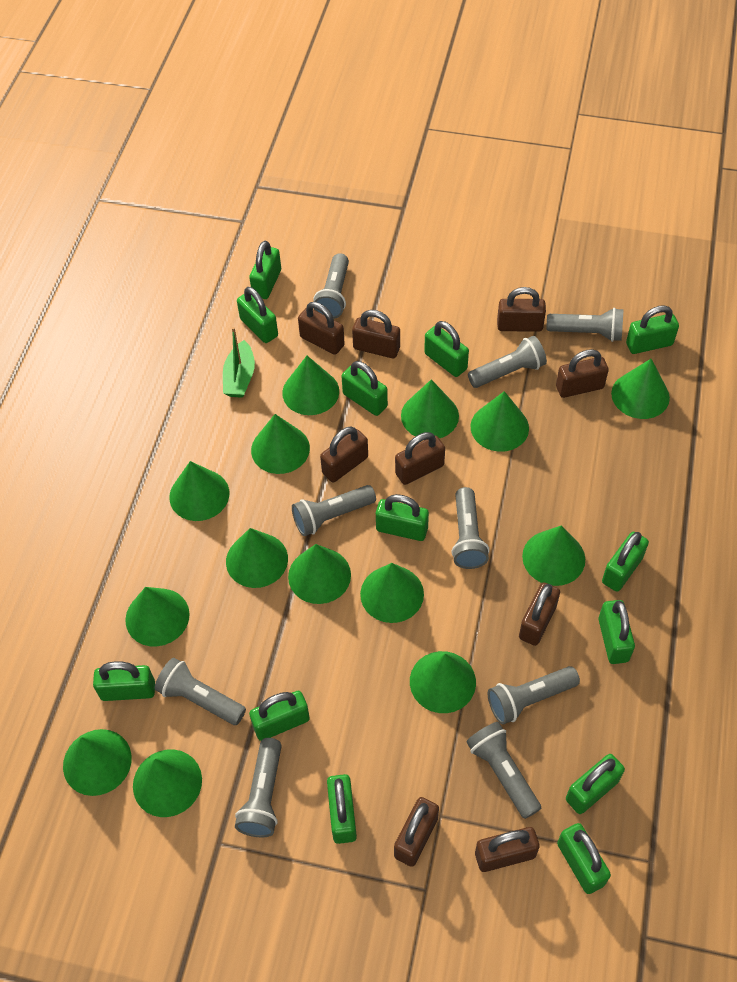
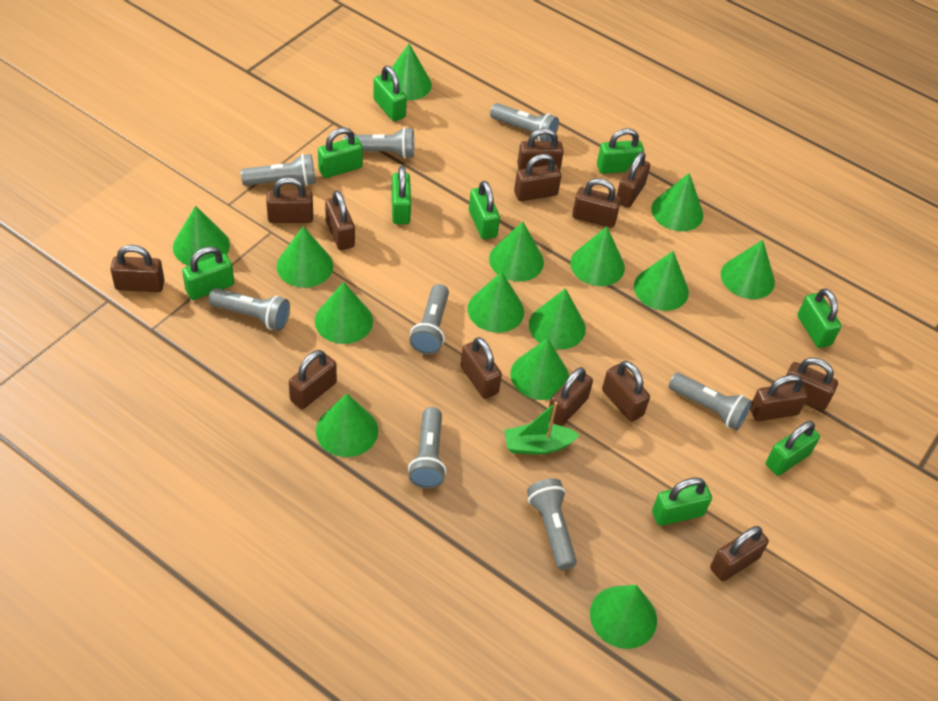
brown padlock: [298,302,345,355] [320,427,368,482] [352,310,400,358] [394,797,439,867] [395,432,445,485] [475,827,539,872] [497,287,546,332] [519,582,560,646] [556,349,609,398] = 9 -> [110,245,165,292] [266,177,313,223] [289,350,337,409] [325,191,355,250] [460,337,502,399] [514,154,561,201] [517,128,564,170] [549,367,593,426] [572,178,621,228] [602,361,650,422] [616,152,650,208] [710,526,769,581] [750,375,808,421] [783,358,838,411] = 14
green padlock: [93,661,155,701] [237,287,278,343] [249,241,281,299] [249,691,310,741] [327,774,357,844] [342,361,388,416] [376,494,429,541] [424,321,469,377] [557,823,611,894] [566,754,625,814] [598,600,635,664] [602,532,649,592] [626,305,679,354] = 13 -> [182,246,234,300] [318,128,363,178] [373,66,407,121] [391,166,411,224] [469,181,500,239] [597,128,644,174] [652,477,712,526] [766,421,820,476] [798,288,842,348] = 9
grey flashlight: [155,658,246,725] [235,738,282,837] [292,485,376,536] [313,253,349,319] [451,487,489,569] [466,722,541,819] [468,336,547,388] [488,666,580,724] [546,308,623,342] = 9 -> [209,288,290,331] [241,154,315,186] [343,127,414,159] [408,407,446,489] [409,284,449,354] [490,103,559,141] [527,479,577,570] [669,373,752,430] = 8

